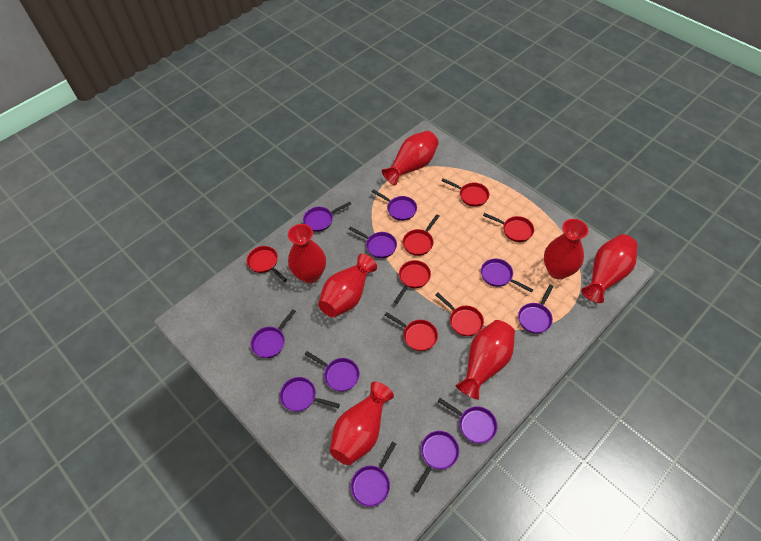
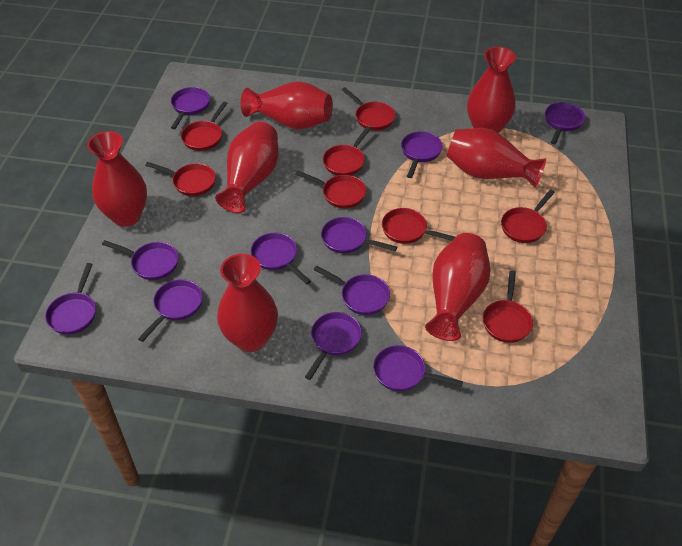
red pan: [247,246,287,282] [385,312,438,351] [394,260,431,304] [403,214,440,256] [435,293,484,336] [441,178,489,207] [483,213,534,242] = 7 -> [145,162,216,196] [181,101,228,151] [295,170,366,208] [323,126,372,176] [342,87,395,130] [382,208,455,244] [483,271,533,343] [501,189,555,243] = 8

